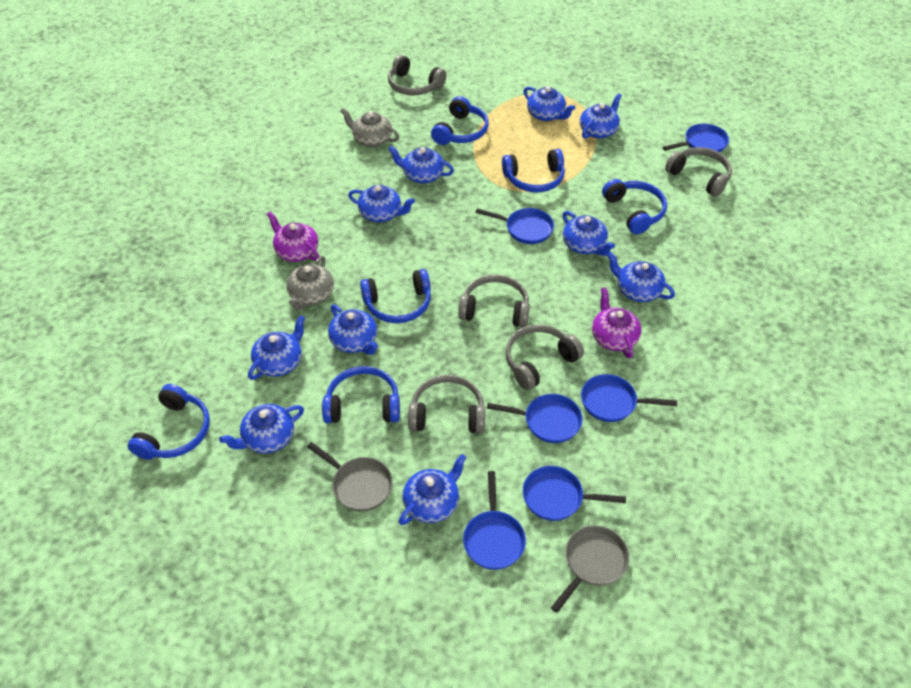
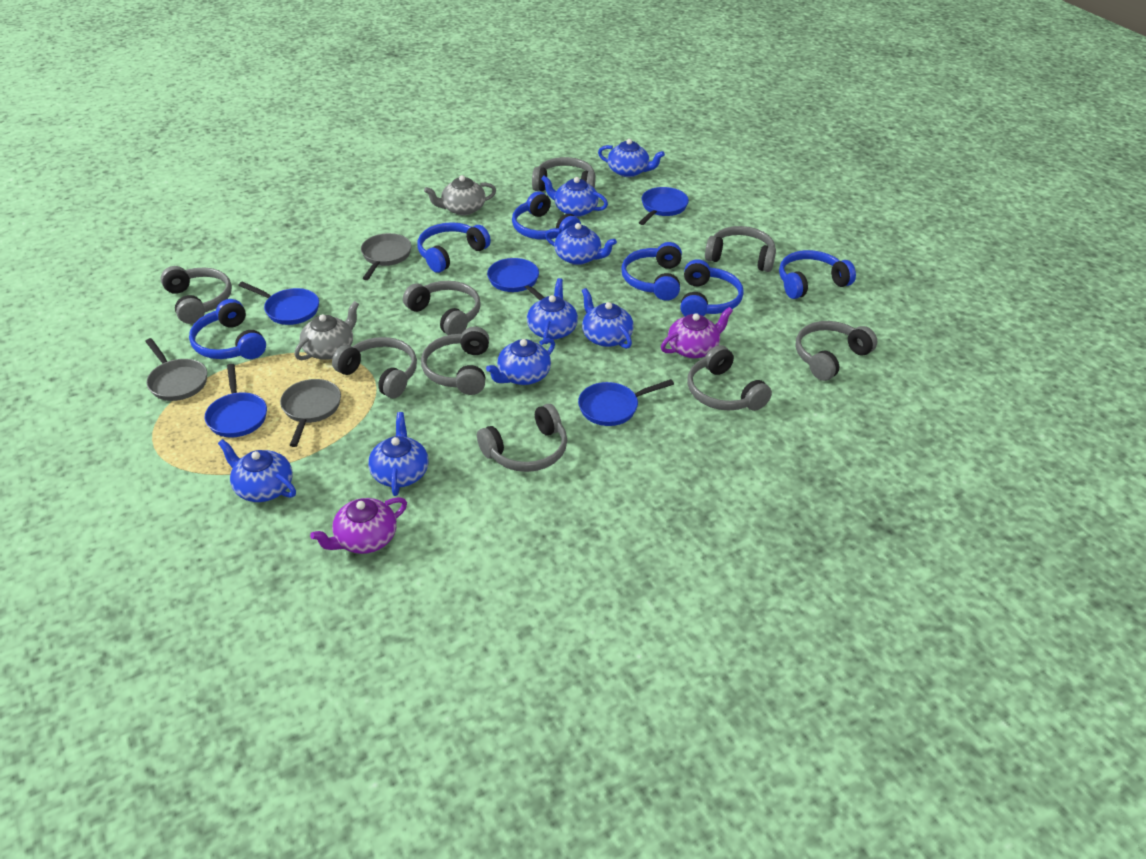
blue pan: [463,471,526,570] [475,208,554,244] [487,394,582,443] [523,466,626,521] [581,374,677,422] [663,124,729,152] = 6 -> [205,364,267,437] [238,282,319,325] [487,258,545,300] [578,379,674,426] [639,187,689,225] = 5
blue teapot: [219,404,304,453] [248,315,305,380] [328,304,378,355] [348,185,415,222] [388,146,454,183] [399,454,466,525] [523,86,575,121] [563,211,615,256] [580,93,622,139] [607,252,675,302] = 10 -> [218,439,296,502] [368,412,429,496] [486,338,555,385] [527,278,578,344] [541,176,608,217] [545,223,617,265] [582,288,634,349] [598,139,665,177] = 8
grey headphones: [388,55,446,95] [408,375,485,433] [458,275,530,328] [505,325,584,390] [665,147,732,197] = 5 -> [160,266,232,324] [332,337,417,398] [403,281,481,335] [421,326,489,395] [477,404,567,472] [532,157,595,191] [687,345,772,411] [705,226,776,272] [796,321,878,381] = 9
grey pan: [307,442,393,512] [551,525,629,613] = 2 -> [145,338,207,401] [280,379,341,447] [361,233,412,280] = 3

